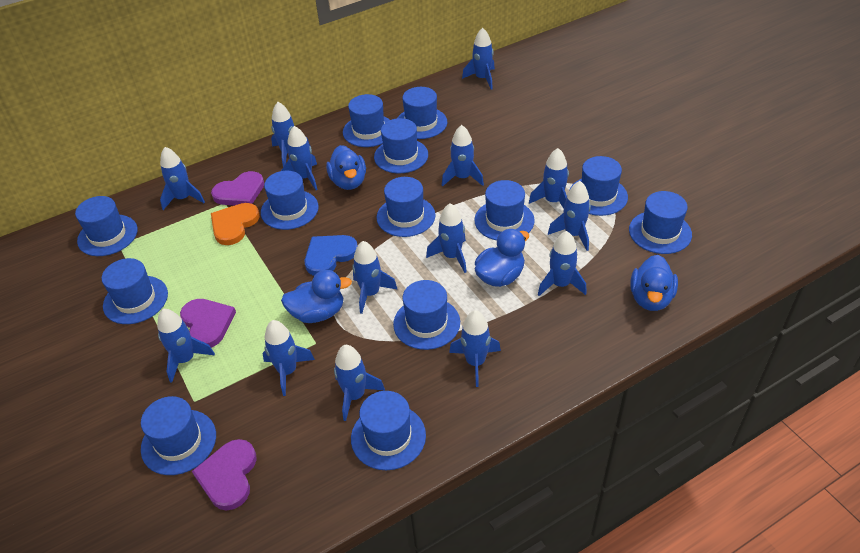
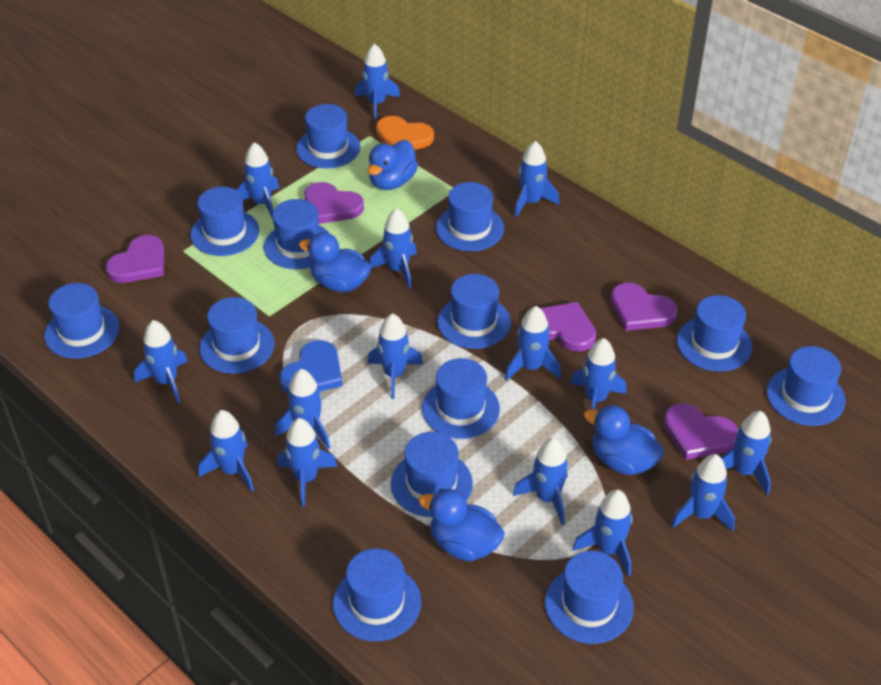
blue rocket: [157,309,215,383] [160,147,205,210] [262,320,315,396] [271,102,310,167] [281,126,318,190] [334,345,385,421] [352,241,398,314] [426,203,467,273] [442,125,484,186] [449,310,501,387] [462,28,495,90] [529,148,569,208] [538,231,587,296] [548,181,591,251] = 14 -> [134,320,188,403] [198,410,254,492] [236,142,279,219] [275,369,330,450] [277,418,338,507] [355,44,400,120] [367,313,423,399] [370,208,417,289] [505,306,561,381] [513,438,569,525] [514,141,560,217] [570,338,627,424] [573,490,633,576] [671,454,735,532] [721,411,771,495] = 15
purple heart: [180,299,236,348] [192,439,256,510] [211,171,264,206] = 3 -> [106,235,164,283] [304,182,364,224] [540,302,596,352] [611,283,678,331] [664,403,738,460] = 5

